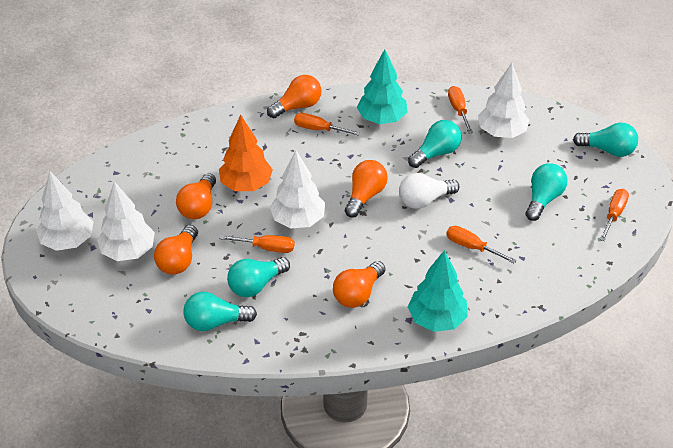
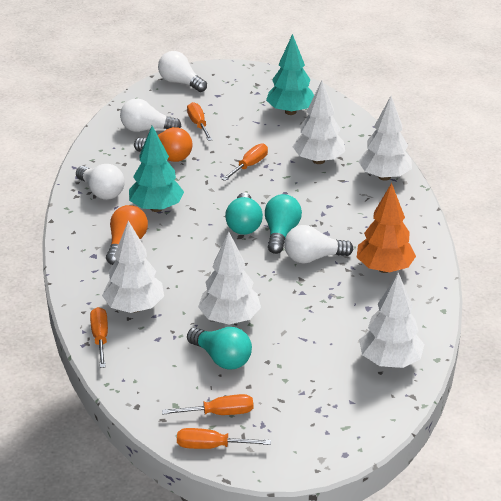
orange light bulb: [154,225,198,275] [176,173,216,219] [267,75,321,118] [333,261,386,308] [345,160,388,218] = 5 -> [106,205,148,265] [134,127,192,162] = 2
turquoise light bulb: [184,292,257,331] [227,257,290,297] [408,120,462,168] [525,163,568,221] [573,123,638,157] = 5 -> [187,327,252,370] [225,193,263,235] [265,194,302,254] = 3
white light bulb: [399,173,460,209] = 1 -> [76,164,125,200] [120,98,182,132] [158,51,207,92] [284,225,353,263] = 4
white tree: [36,171,94,251] [97,181,155,261] [270,150,325,229] [478,63,529,138] = 4 -> [102,221,164,313] [198,232,261,325] [293,81,345,164] [358,96,412,181] [359,272,424,368] = 5

